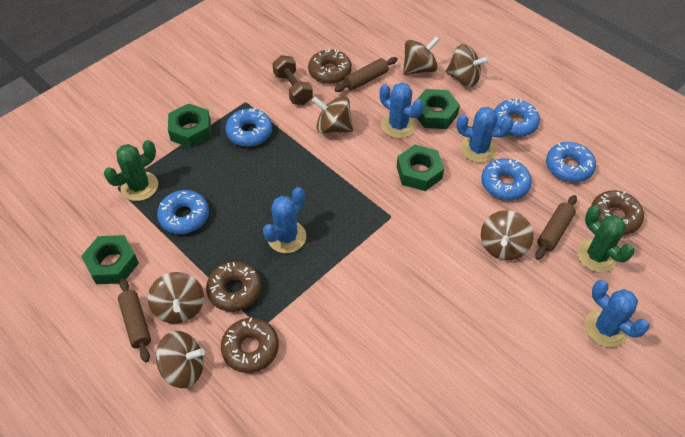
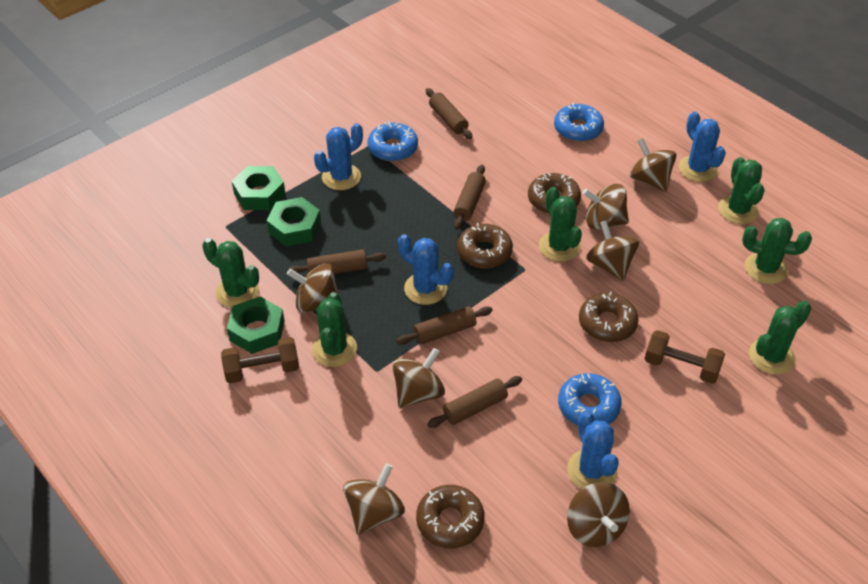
blue donut: [157,190,209,234] [225,108,272,147] [481,158,532,200] [495,99,540,137] [546,142,596,182] = 5 -> [368,122,418,161] [554,103,604,142] [558,373,622,425] = 3
brown dumbbell: [272,55,313,105] = 1 -> [221,337,299,383] [645,330,725,384] = 2
brown rolling pin: [118,278,151,362] [334,57,398,92] [535,195,577,260] = 3 -> [287,249,386,274] [396,306,493,345] [426,88,473,139] [427,376,522,428] [454,165,486,230] = 5
brown spinning top: [148,272,204,324] [156,331,205,388] [312,96,353,134] [403,36,440,75] [445,44,489,87] [481,210,534,260] = 6 -> [287,264,342,313] [343,463,405,535] [392,348,445,408] [567,482,630,547] [583,184,629,230] [586,220,639,281] [629,138,676,192] = 7
green cactus: [104,140,158,201] [577,206,635,273] = 2 -> [202,238,259,308] [312,292,357,367] [539,187,582,262] [718,157,764,224] [742,218,812,284] [749,301,811,375] = 6
green nut: [81,235,139,284] [168,103,211,148] [396,144,444,191] [417,89,460,129] = 4 -> [227,297,285,354] [232,166,286,210] [266,197,321,247] = 3

